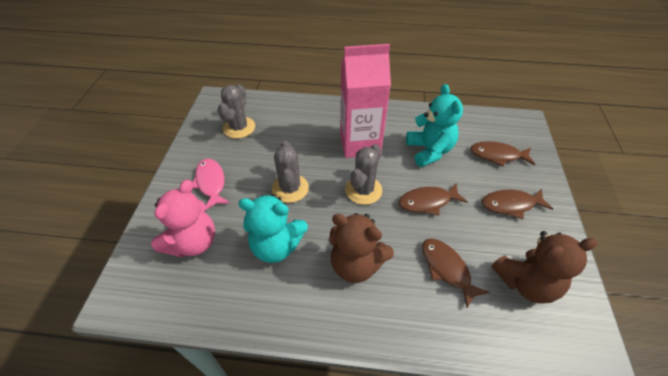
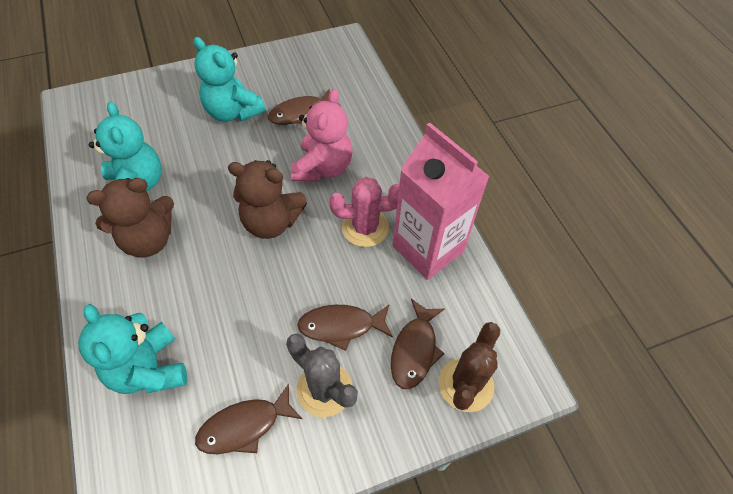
brown cactus: none = 0 -> [439,322,500,412] = 1
grey cactus: [218,84,255,139] [272,141,309,203] [345,144,382,205] = 3 -> [286,334,358,417] = 1
pink cactus: none = 0 -> [329,177,399,247] = 1
pink fish: [193,159,230,210] = 1 -> none = 0
turquoise teddy bear: [238,194,308,263] [406,84,463,167] = 2 -> [78,304,187,394] [89,102,161,191] [193,37,266,122] = 3

